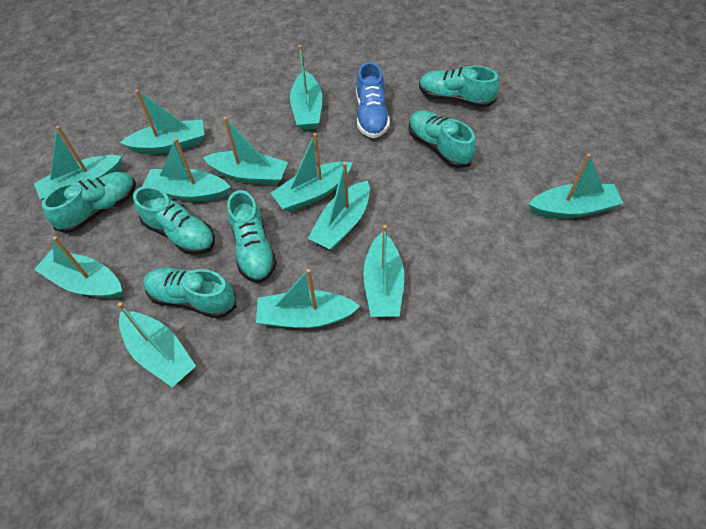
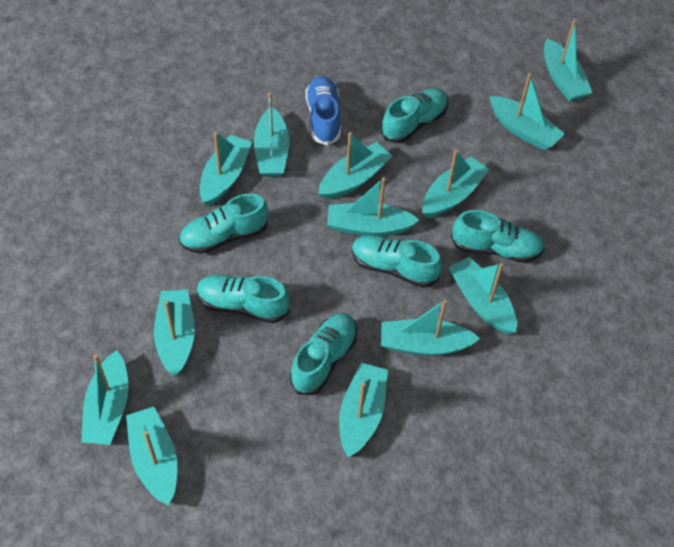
turquoise boat: [34,126,122,200] [34,236,122,298] [118,302,196,387] [120,89,204,154] [142,138,231,202] [203,117,288,185] [256,269,360,328] [271,133,353,212] [290,45,322,130] [308,162,370,250] [363,225,404,317] [529,154,623,219] = 12 -> [81,350,129,445] [126,407,177,506] [154,290,195,377] [200,132,252,206] [254,92,289,177] [318,132,392,199] [327,177,420,236] [339,363,388,457] [381,300,480,356] [422,150,490,218] [448,257,517,334] [489,73,565,150] [544,19,593,102] = 13

